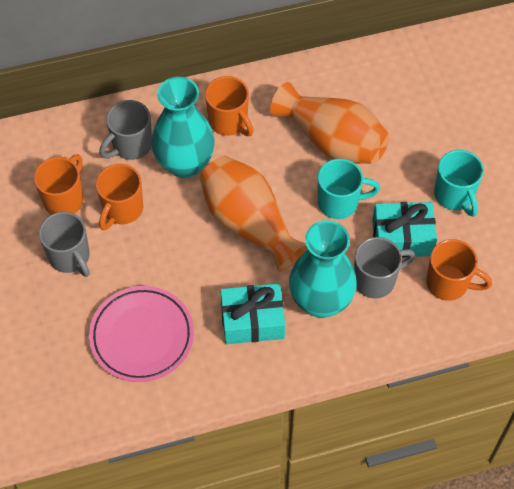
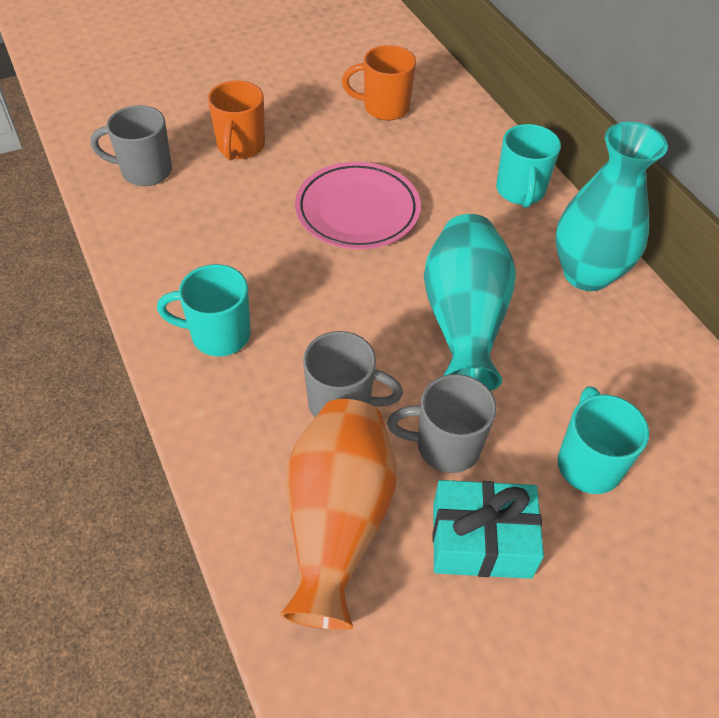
orange mug: [34,154,84,215] [96,164,143,230] [205,76,254,136] [426,239,492,301] = 4 -> [208,80,265,161] [342,45,416,120] = 2
orange vase: [199,156,308,272] [270,82,389,164] = 2 -> [280,399,397,630] = 1
turquoise gift: [220,283,285,344] [372,202,437,257] = 2 -> [432,480,544,579] = 1
turquoise mug: [318,159,380,219] [434,150,484,217] = 2 -> [157,264,251,356] [496,124,561,208] [558,386,649,494] = 3

